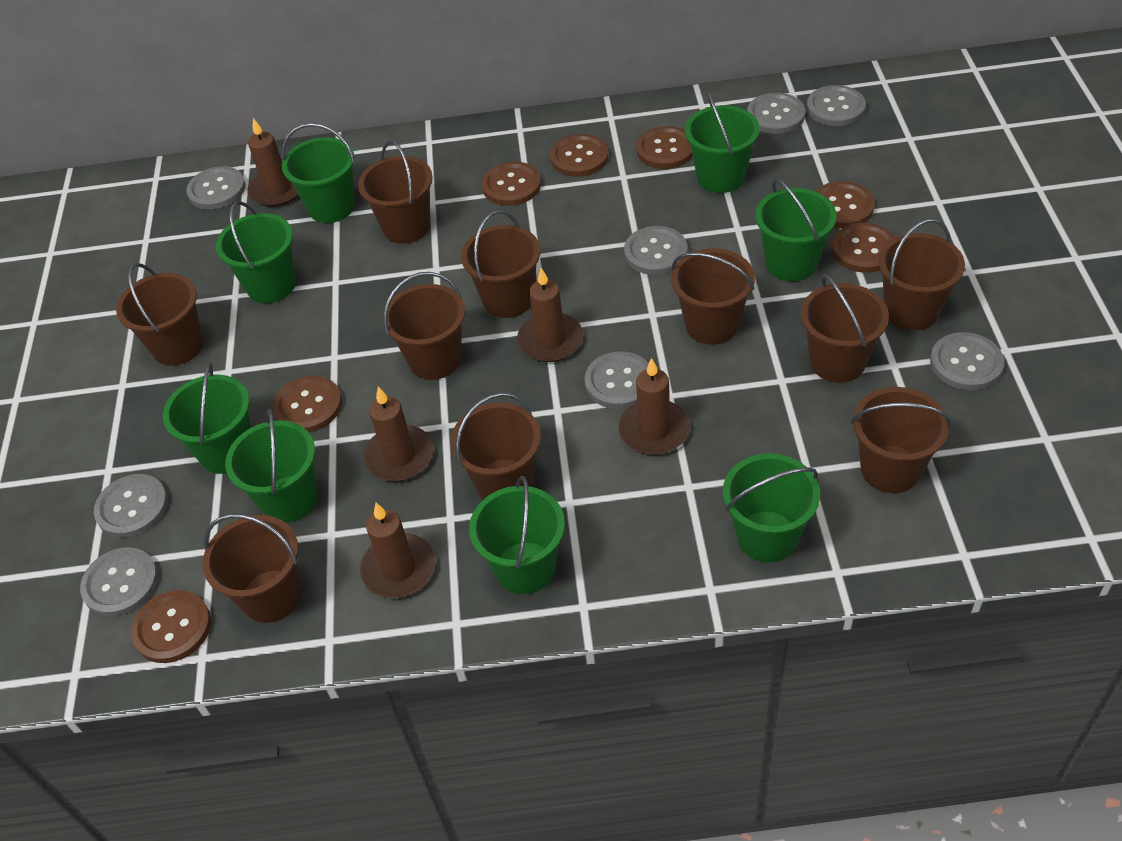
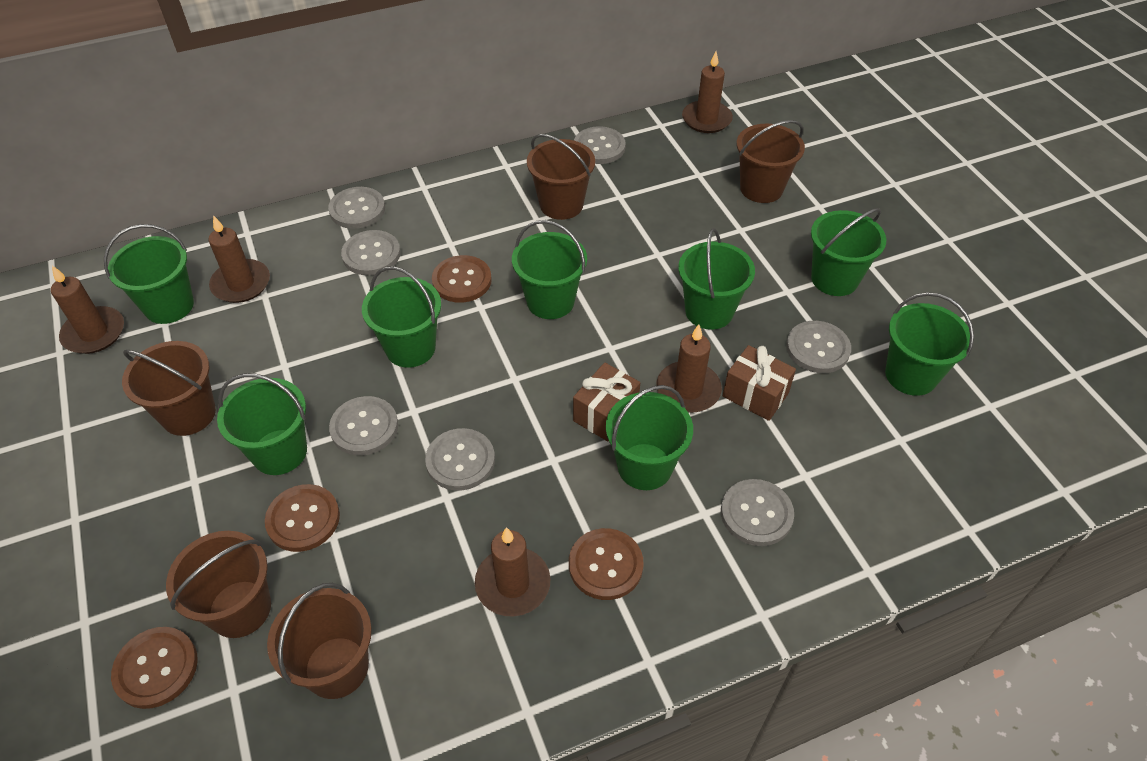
brown bucket: [116,263,203,366] [202,514,302,623] [358,140,433,244] [383,272,465,380] [450,392,541,499] [461,210,540,318] [671,248,755,345] [801,274,889,383] [851,387,951,493] [878,218,965,330] = 10 -> [122,341,216,436] [166,531,271,638] [267,583,372,699] [527,134,595,220] [737,120,805,203] = 5
brown button: [131,590,211,663] [273,376,342,432] [482,162,541,206] [550,134,608,177] [636,126,693,169] [815,181,875,228] [832,223,896,273] = 7 -> [111,627,198,709] [265,484,340,552] [432,255,492,303] [569,528,644,600] = 4
brown gift: none = 0 -> [573,362,640,442] [723,345,796,421] = 2
grey button: [80,547,158,617] [94,474,168,538] [186,166,245,209] [585,351,649,409] [624,226,687,275] [747,93,805,134] [807,85,866,126] [930,332,1004,390] = 8 -> [328,187,385,229] [329,396,398,456] [341,230,400,275] [425,428,495,491] [574,126,626,164] [721,479,794,546] [786,321,851,373] = 7

